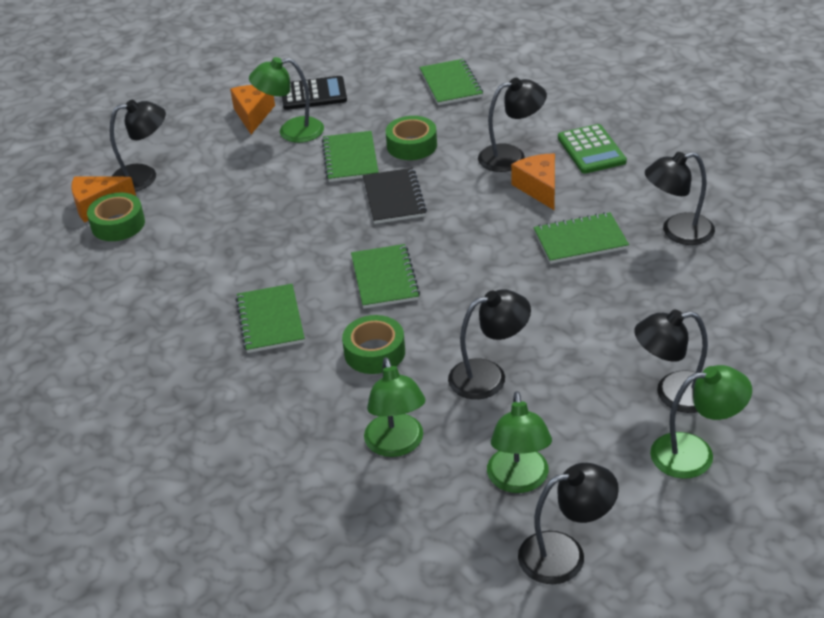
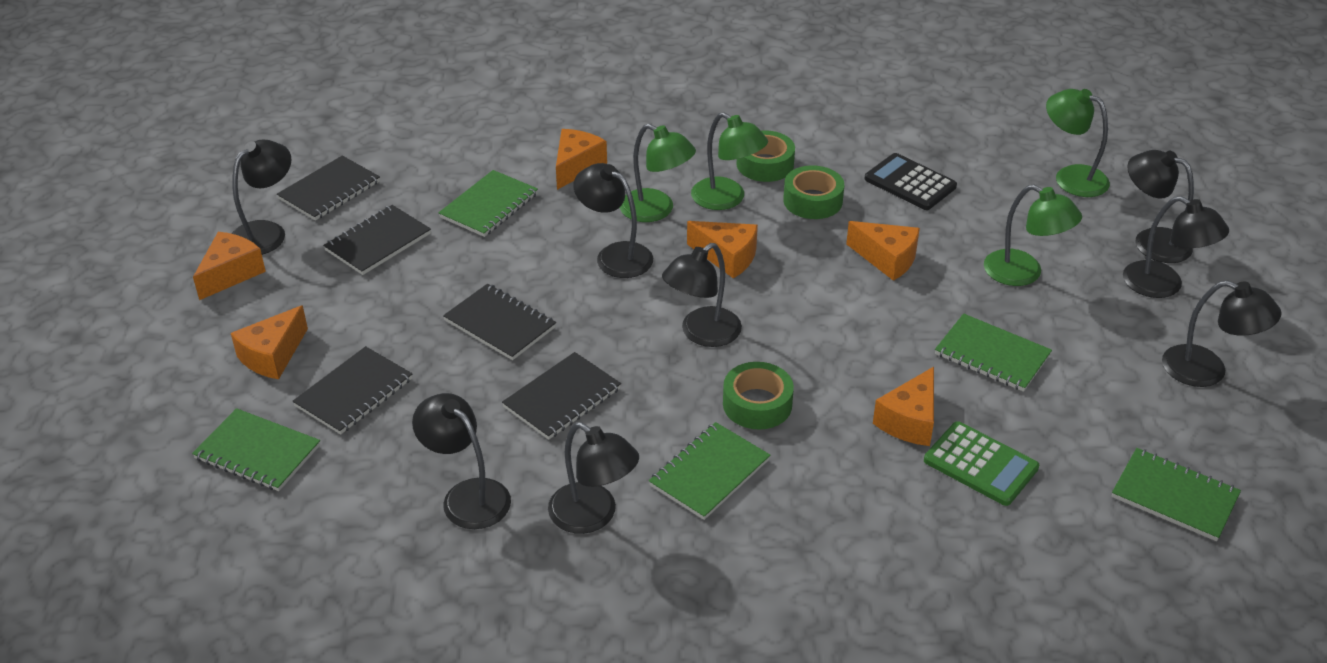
black lamp: [110,100,166,191] [448,289,531,399] [478,78,547,172] [518,463,619,584] [634,310,708,413] [645,152,715,245] = 6 -> [232,139,291,255] [412,393,511,529] [548,422,639,534] [573,163,653,278] [662,243,742,347] [1123,196,1229,298] [1127,150,1194,263] [1162,280,1282,387] = 8
black notebook: [363,168,427,224] = 1 -> [277,156,380,221] [293,346,412,434] [323,205,431,275] [443,284,556,360] [502,352,621,440] = 5
orange cheese: [71,176,136,222] [230,85,275,134] [511,153,555,210] = 3 -> [193,232,266,300] [231,305,308,379] [556,129,607,190] [687,221,758,279] [846,221,920,281] [873,367,934,446] = 6

